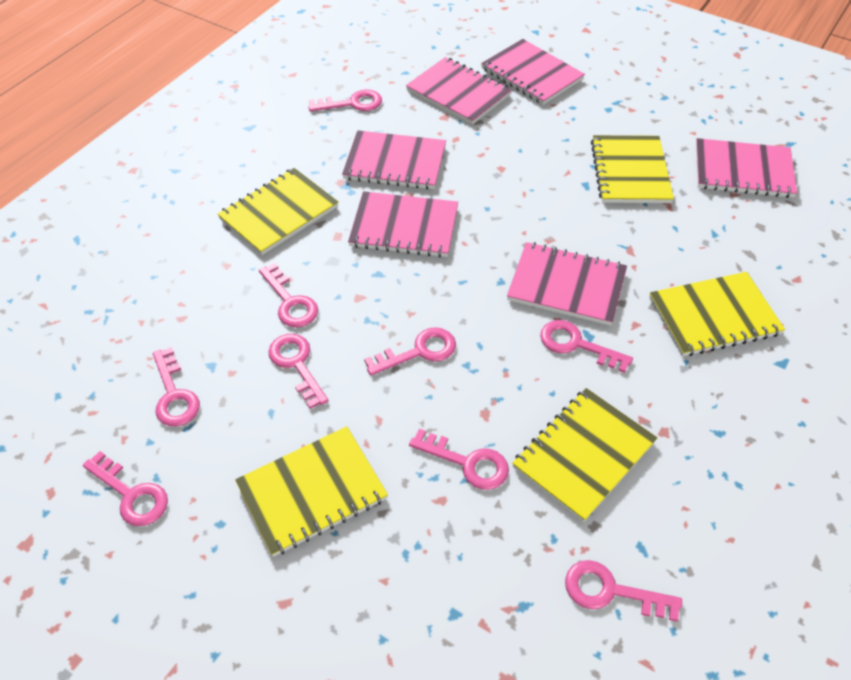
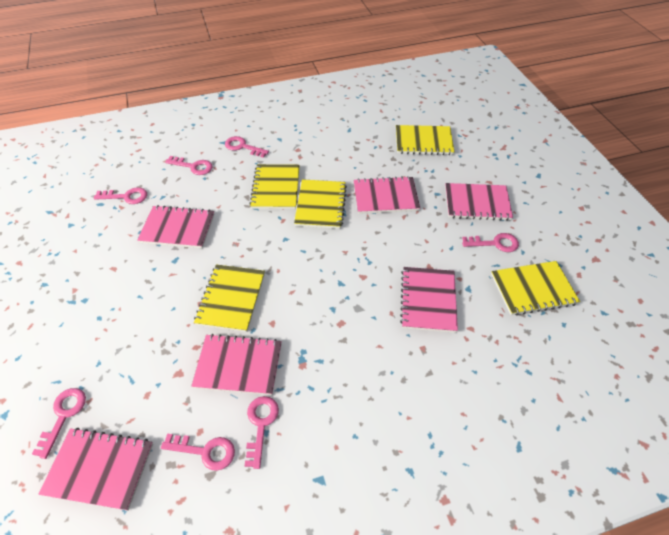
pink key: [83,451,168,526] [153,347,200,427] [259,263,318,328] [268,334,329,409] [308,90,382,112] [364,327,456,376] [409,429,509,490] [540,320,633,373] [565,560,682,622] = 9 -> [32,388,86,459] [94,187,147,204] [161,434,235,471] [165,156,213,175] [225,136,269,158] [245,396,279,469] [462,233,519,252] = 7

